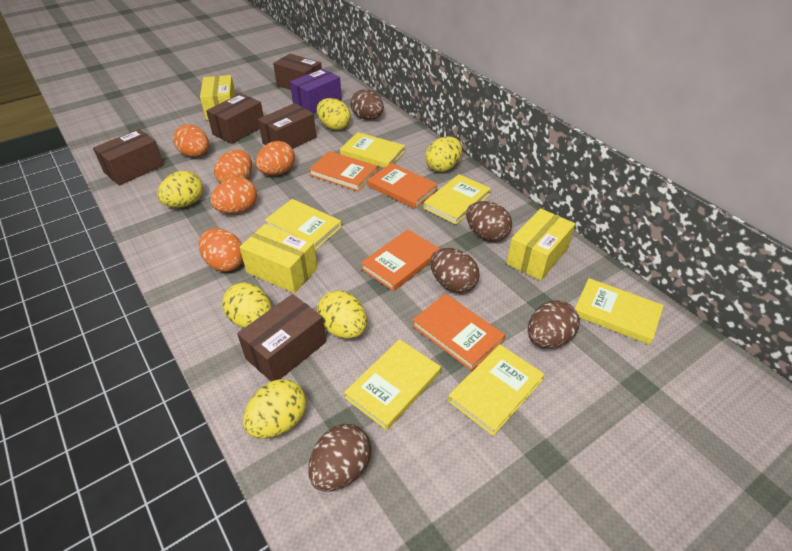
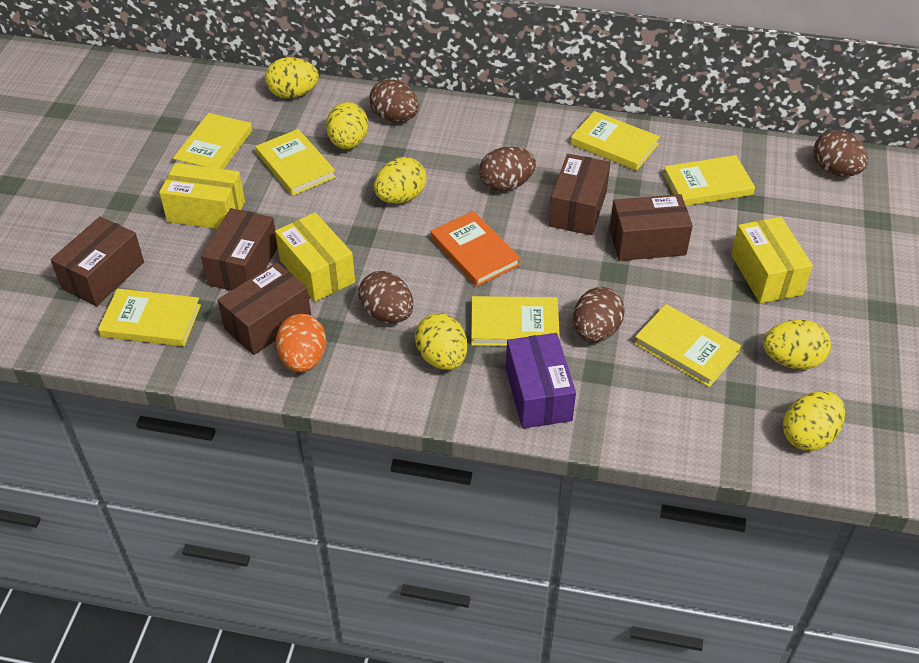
orange book: [309,151,378,192] [361,229,440,291] [367,163,438,209] [412,294,505,371] = 4 -> [431,211,520,287] = 1
orange egg: [173,124,209,157] [199,229,243,272] [211,177,257,214] [214,150,252,184] [255,141,295,175] = 5 -> [276,314,326,372] = 1
yellow book: [265,199,342,250] [340,132,405,168] [344,339,441,430] [423,174,491,224] [448,344,545,436] [575,278,664,345] = 6 -> [98,288,201,346] [173,113,252,169] [256,129,336,196] [471,296,560,346] [570,111,660,171] [634,304,741,387] [663,155,755,206] = 7

